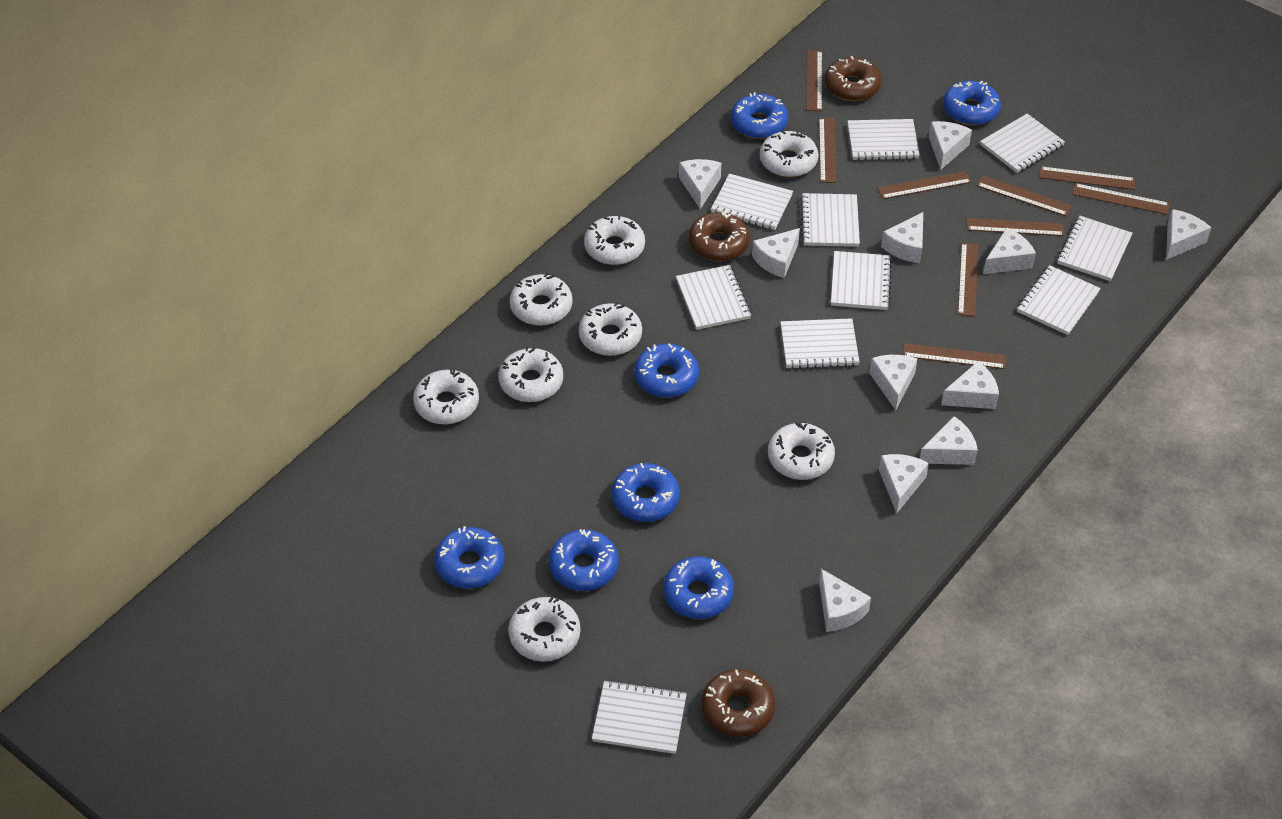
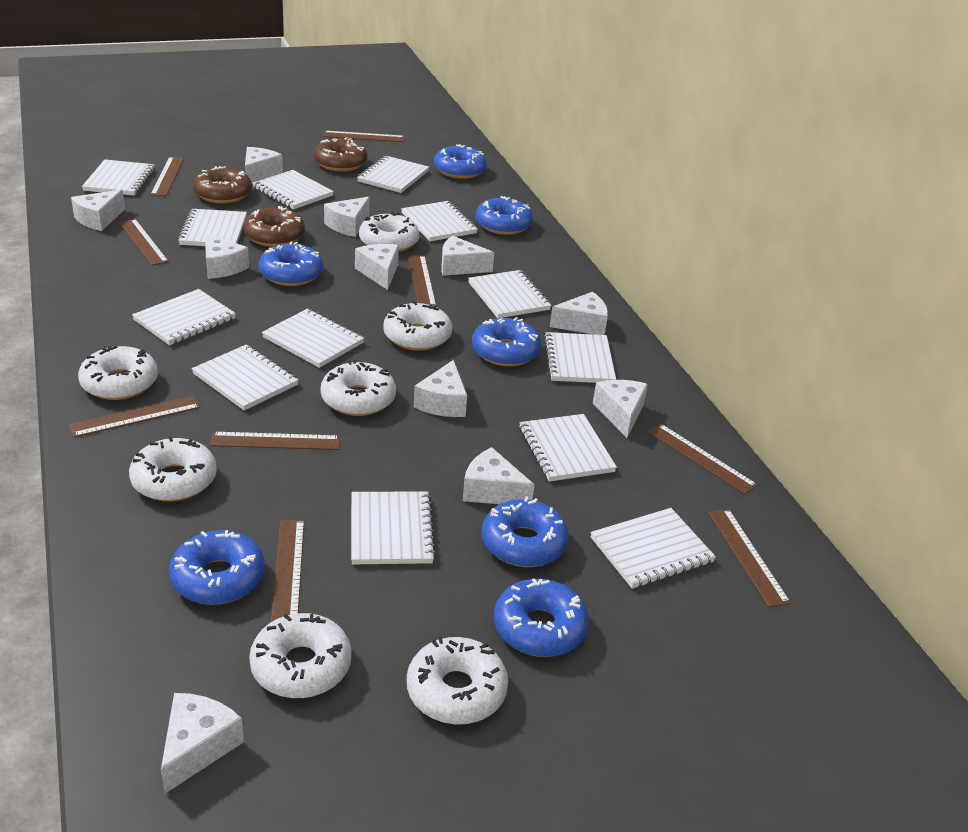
white donut: [413,369,479,425] [499,347,563,402] [508,597,580,662] [510,273,573,326] [579,302,642,356] [584,215,645,265] [760,130,819,177] [768,422,835,480] = 8 -> [78,346,158,400] [129,436,217,501] [249,613,351,698] [321,360,396,416] [359,212,419,252] [383,301,452,351] [407,637,508,724] = 7
white notebook: [592,680,687,754] [676,265,751,330] [711,174,793,230] [781,318,860,369] [800,193,860,247] [831,251,892,310] [848,119,920,161] [980,113,1065,173] [1017,265,1101,335] [1057,216,1133,281] = 10 -> [82,159,155,196] [132,289,236,345] [178,209,247,246] [192,344,299,410] [252,170,334,210] [262,308,364,368] [351,491,436,564] [357,156,429,193] [401,201,478,241] [468,270,552,318] [519,414,617,482] [544,332,616,383] [590,508,716,589] = 13

